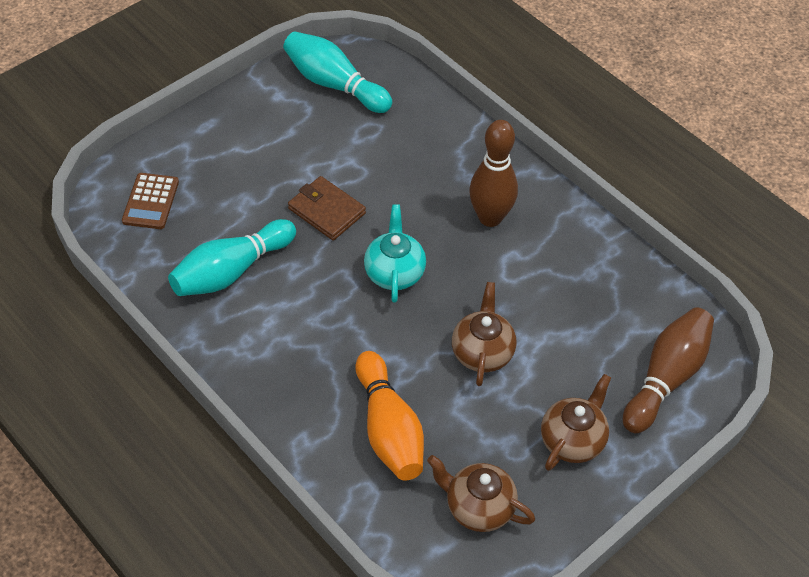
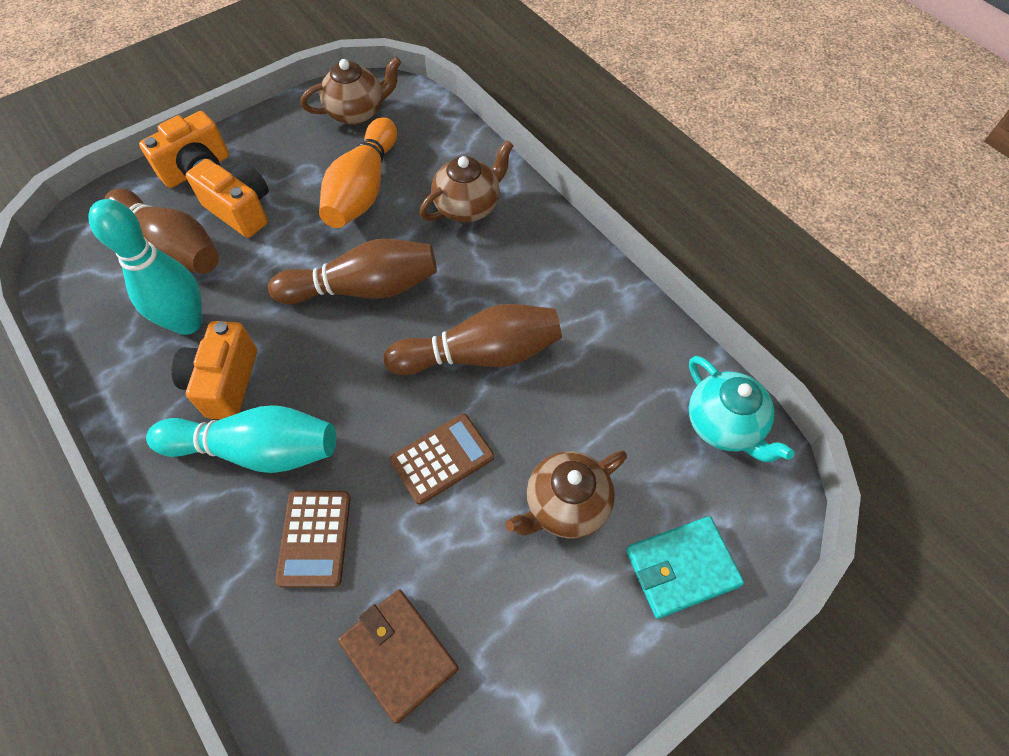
brown bowling pin: [469,120,518,227] [623,307,714,433] = 2 -> [105,188,219,274] [268,239,437,304] [383,304,562,375] = 3
brown calculator: [122,173,179,229] = 1 -> [275,491,351,588] [390,414,494,505] = 2
orange camera: none = 0 -> [139,111,229,188] [171,321,257,420] [186,159,269,238] = 3
turquoise wallet: none = 0 -> [626,516,744,619] = 1

